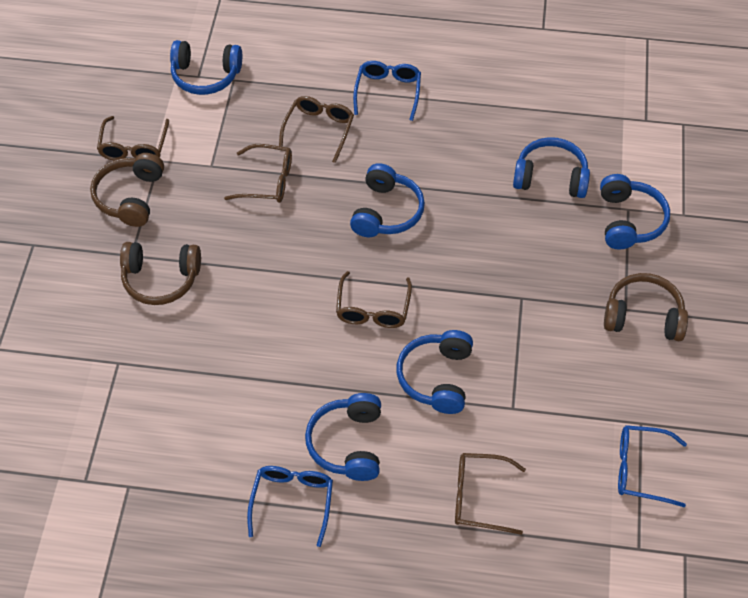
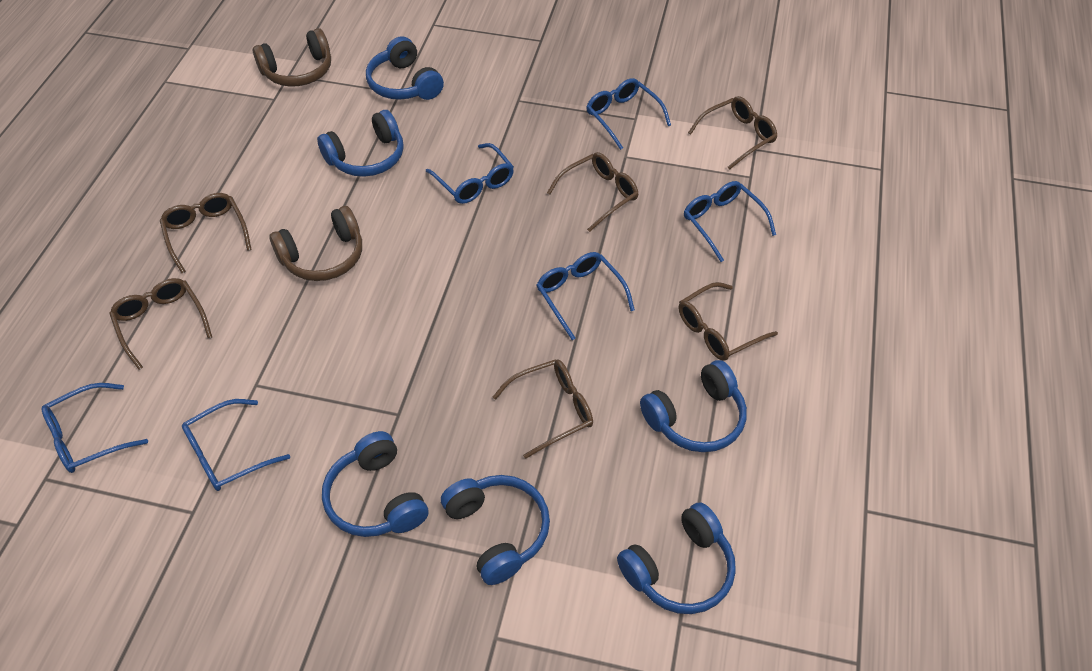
blue glasses: [247,466,333,547] [353,61,421,121] [618,425,687,507] = 3 -> [41,383,148,473] [182,399,290,491] [426,143,514,204] [537,252,635,340] [586,78,671,150] [684,181,776,262] = 6
brown glasses: [97,116,169,160] [224,144,292,203] [279,96,354,163] [336,271,412,328] [455,453,526,535] = 5 -> [109,278,212,370] [160,193,252,273] [493,359,593,459] [547,152,638,232] [679,282,778,361] [688,96,777,170] = 6
brown headphones: [90,153,164,227] [120,242,201,305] [604,273,688,341] = 3 -> [253,28,331,87] [269,206,362,281] = 2

